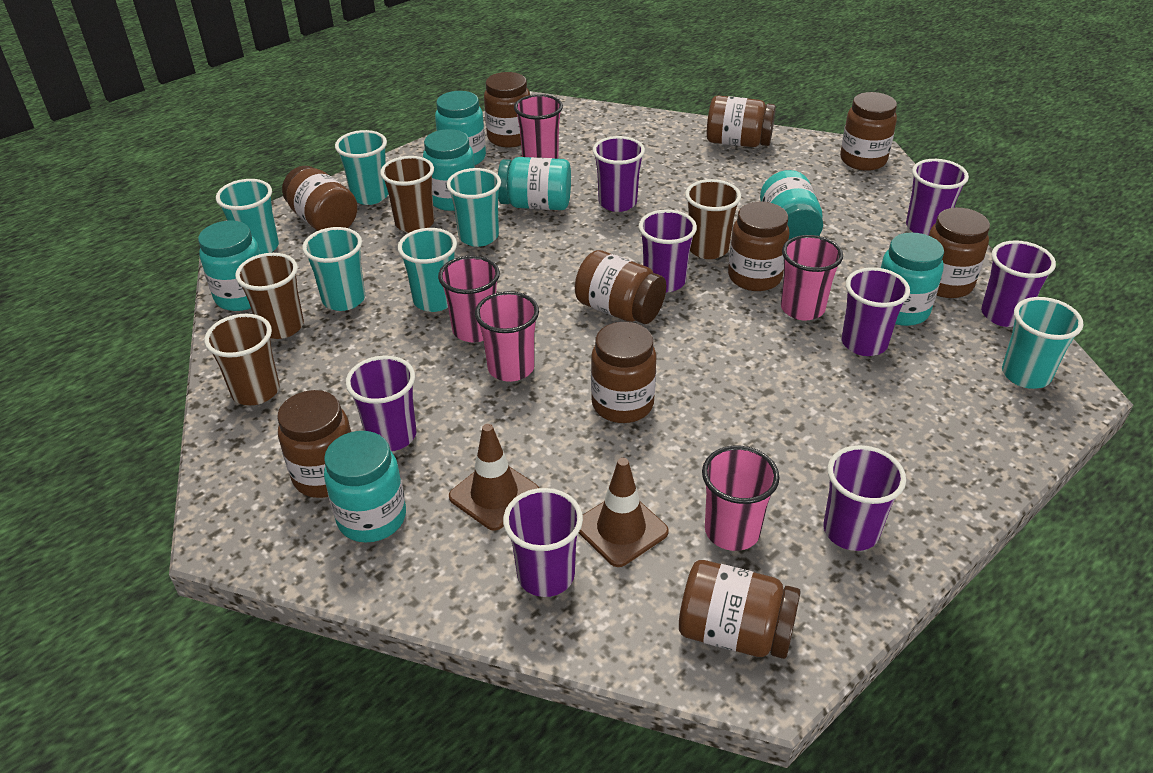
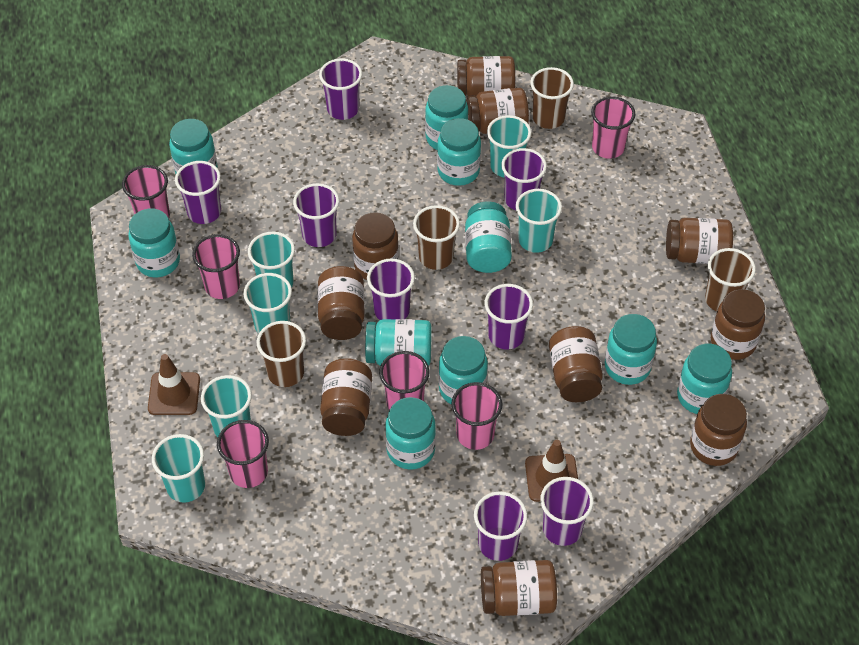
pink cup: [438,256,500,342] [475,291,539,382] [514,94,563,159] [702,446,780,551] [781,235,843,320] = 5 -> [122,165,170,218] [192,234,240,299] [217,420,269,488] [379,351,430,410] [451,382,502,450] [591,97,635,159] = 6
turquoise jar: [198,220,260,311] [324,431,406,543] [423,129,475,211] [435,91,486,165] [498,157,571,210] [760,170,823,239] [881,232,944,326] = 7 -> [128,209,180,277] [169,119,218,174] [365,319,432,366] [385,397,436,470] [425,85,468,150] [437,118,481,186] [439,336,488,404] [465,201,512,273] [605,314,657,385] [677,344,732,414] = 10

